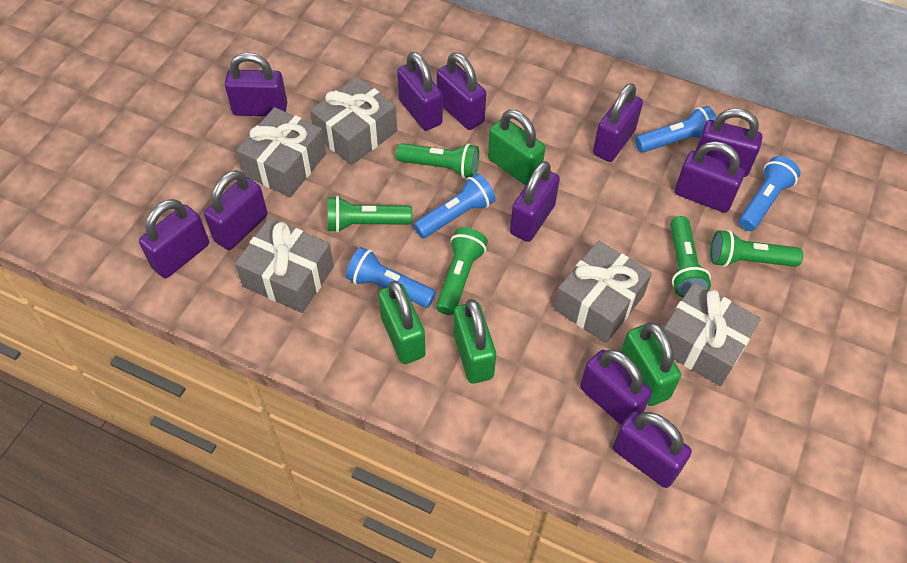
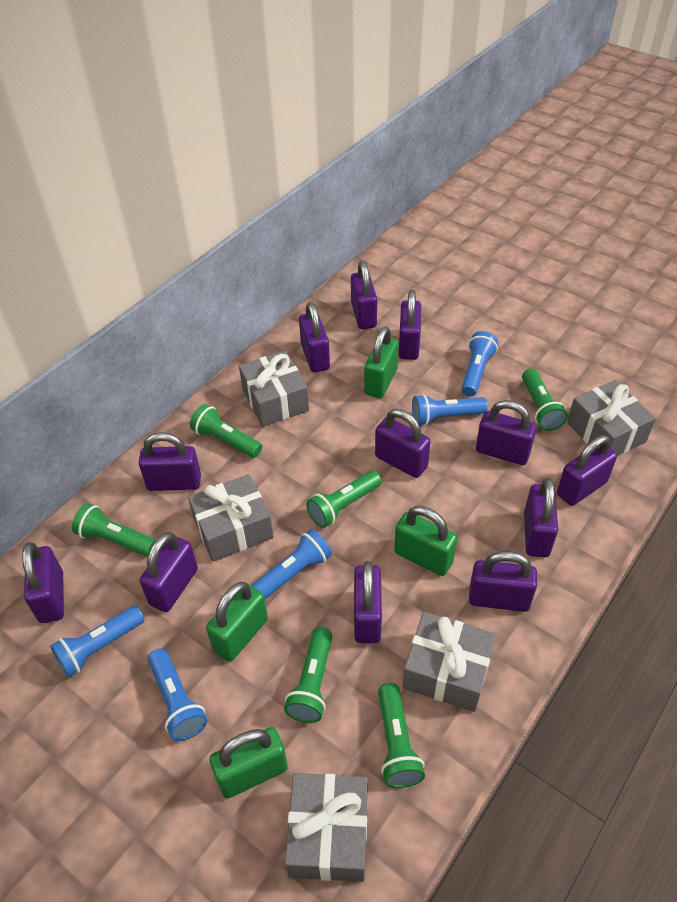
blue flashlight: [346,247,436,308] [414,173,496,238] [635,106,716,153] [739,156,800,231] = 4 -> [50,606,145,677] [148,648,207,741] [252,529,332,599] [412,394,488,426] [461,331,498,396] = 5
green flashlight: [328,196,412,233] [396,143,479,179] [436,227,488,315] [670,216,711,297] [710,230,803,267] = 5 -> [72,503,155,556] [190,404,262,458] [284,627,332,723] [306,471,382,528] [378,683,425,788] [522,369,568,431] = 6
purple padlock: [139,199,209,278] [204,170,268,250] [225,53,287,116] [397,52,443,131] [437,53,486,130] [510,161,560,242] [580,350,652,425] [593,83,643,162] [613,410,692,488] [675,141,745,213] [696,108,762,177] = 11 -> [22,542,64,623] [139,432,201,491] [140,532,198,612] [299,302,330,372] [351,261,377,329] [354,561,382,643] [375,409,431,478] [399,290,421,360] [469,551,537,612] [476,400,537,465] [524,478,558,557] [557,435,617,506] = 12

